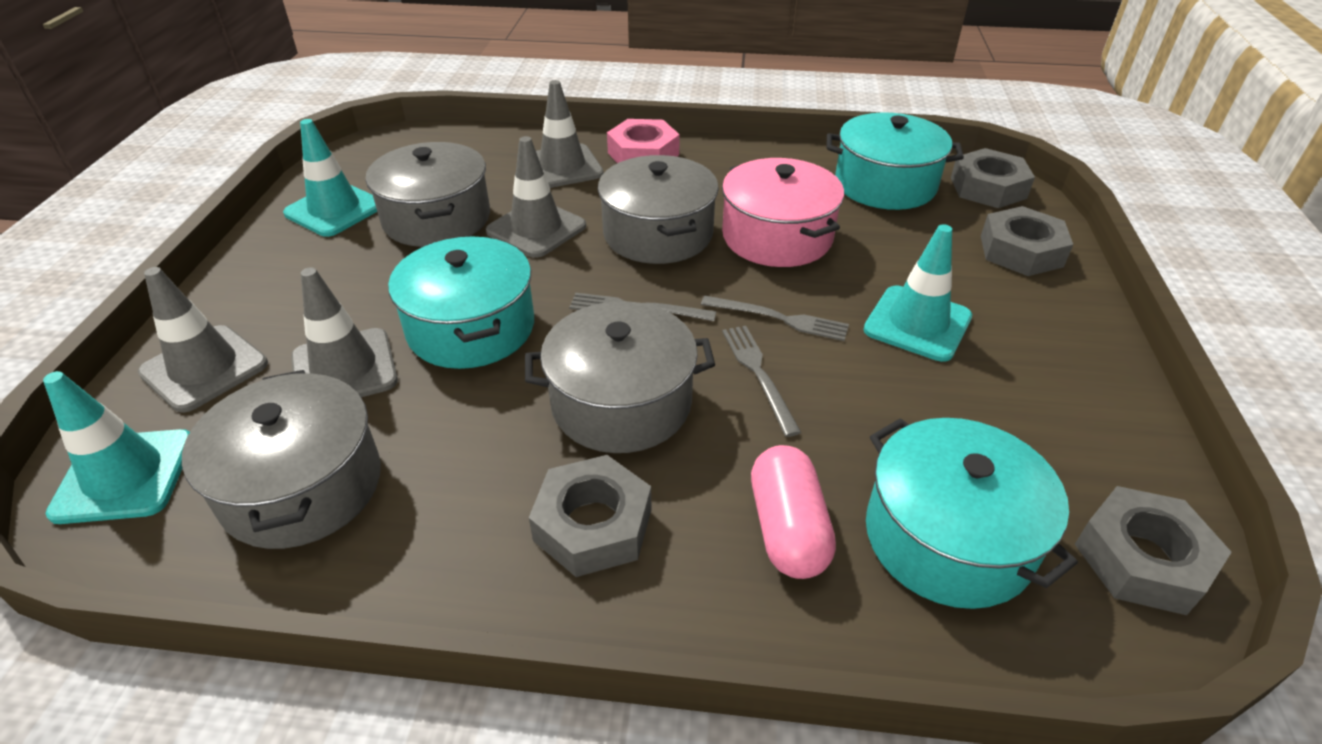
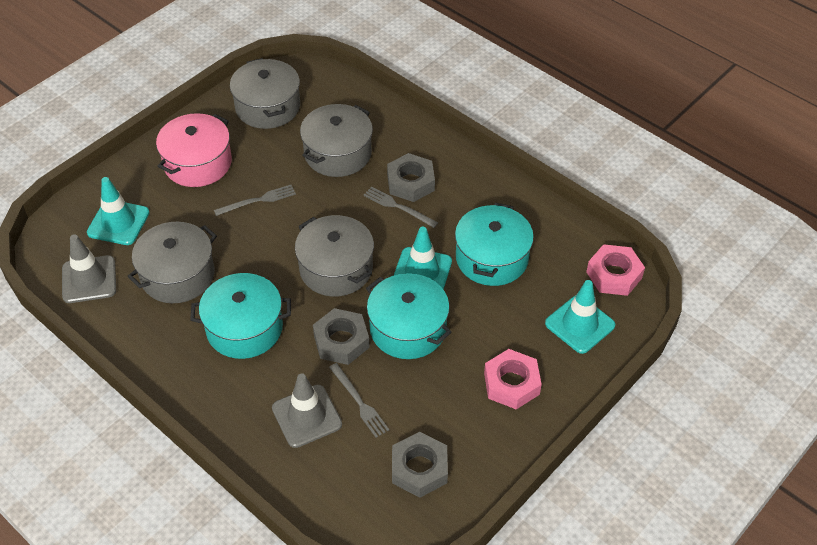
grey nut: [529,455,651,577] [951,148,1035,208] [981,206,1073,276] [1075,486,1232,615] = 4 -> [313,308,370,365] [387,153,435,202] [392,432,448,498] = 3
grey traffic cone: [138,267,268,413] [291,267,398,397] [486,136,586,258] [536,80,603,188] = 4 -> [62,234,116,303] [272,373,342,448] = 2
pink capsule: [751,445,836,579] = 1 -> none = 0
pink nut: [607,119,680,163] = 1 -> [484,349,542,409] [586,244,645,296] = 2

